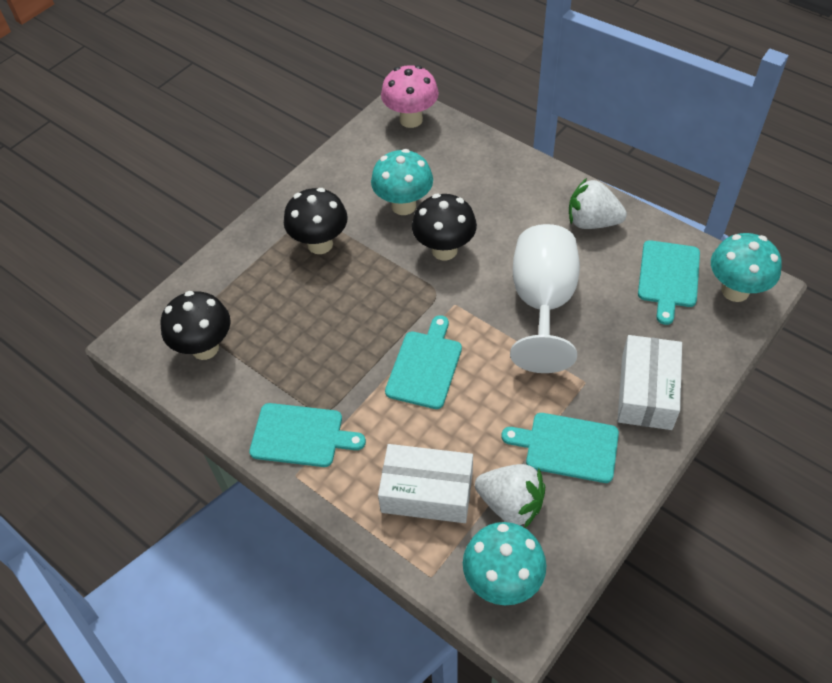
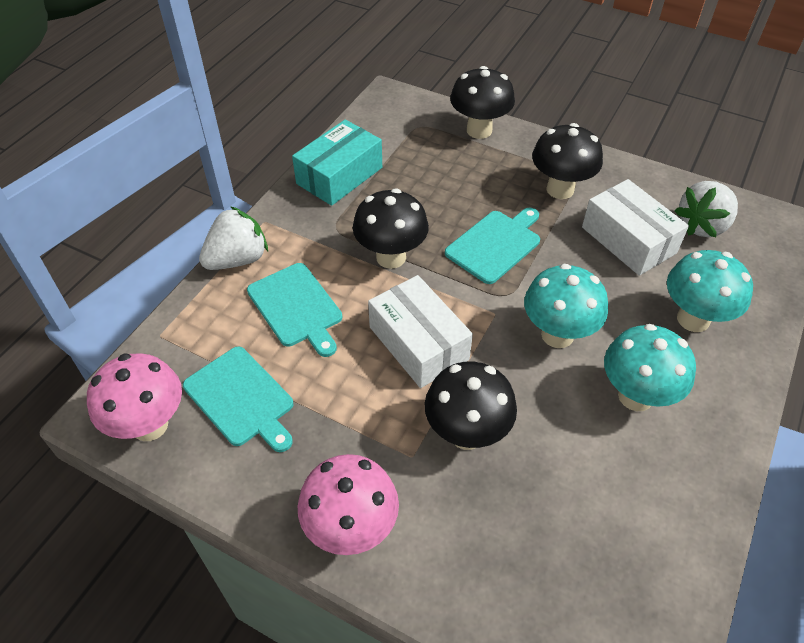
black mushroom: [160,291,231,360] [284,188,348,254] [412,194,477,260] = 3 -> [353,189,429,269] [425,362,517,450] [450,66,515,139] [532,123,603,199] = 4
pink mushroom: [381,65,439,128] = 1 -> [87,353,182,441] [298,454,399,555] = 2
turquoise box: none = 0 -> [292,119,382,206] = 1
turquoise cutting board: [249,403,366,467] [385,315,462,409] [501,413,619,483] [638,240,700,325] = 4 -> [183,346,293,452] [247,263,342,357] [445,207,540,284] = 3
white goblet: [510,224,580,373] = 1 -> none = 0

